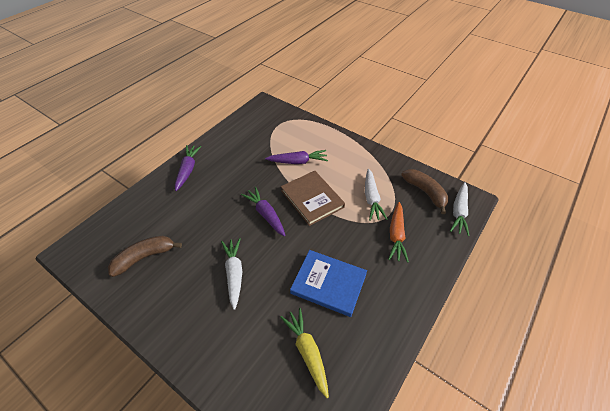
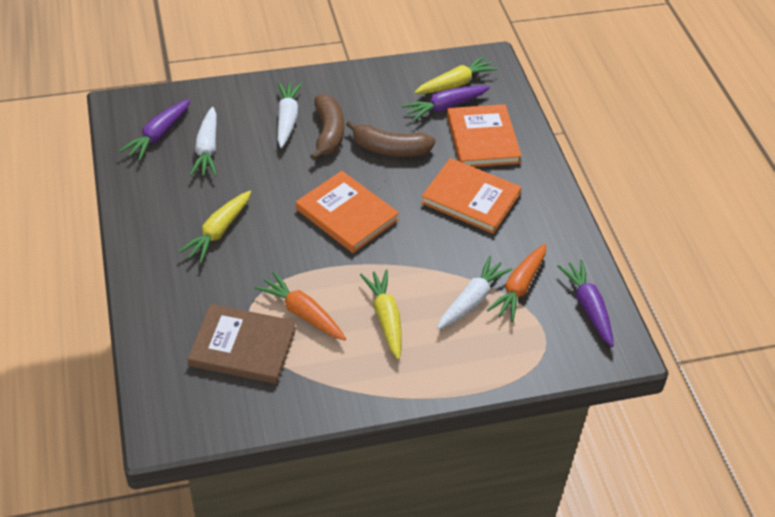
blue book: [290,250,367,317] = 1 -> none = 0
orange book: none = 0 -> [296,171,399,253] [421,158,522,234] [447,104,522,167] = 3
orange carrot: [388,202,409,263] = 1 -> [254,271,346,340] [487,244,546,322] = 2
yellow carrot: [280,308,329,398] = 1 -> [178,191,251,263] [360,270,402,360] [414,56,498,94] = 3

